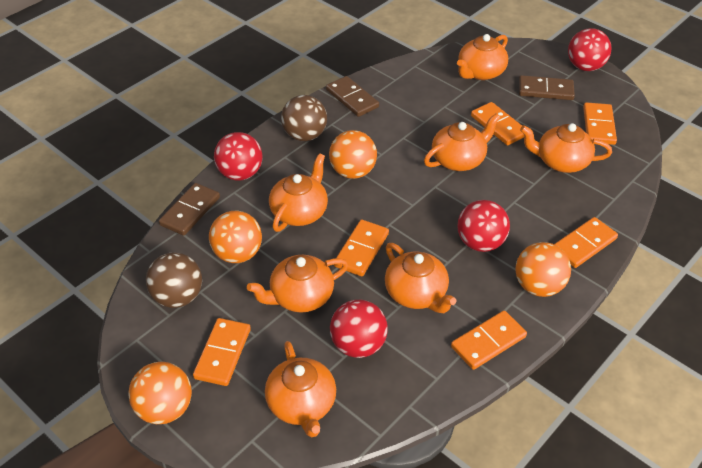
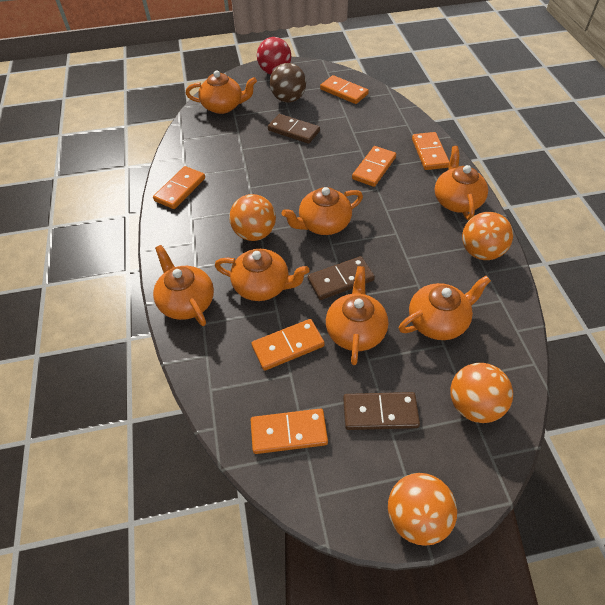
brown ball: [146,253,202,308] [281,95,327,141] = 2 -> [270,63,306,103] = 1
red ball: [214,132,262,181] [330,300,388,358] [457,200,510,252] [568,28,612,71] = 4 -> [257,37,291,75] = 1

